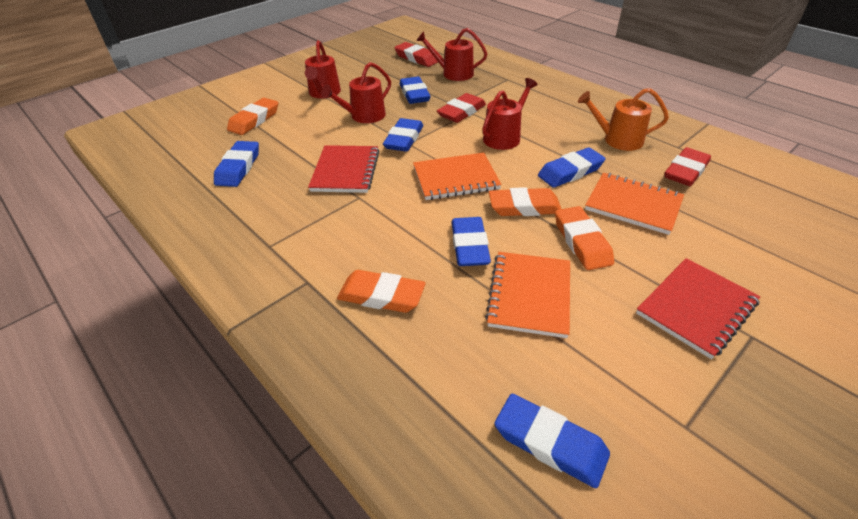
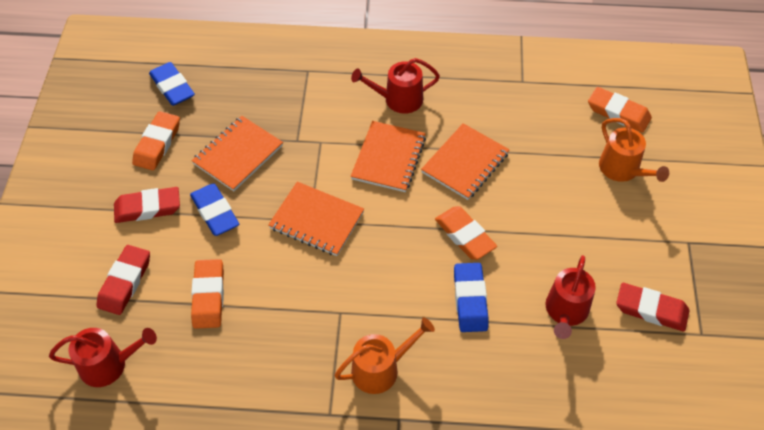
blue eraser: [214,141,259,187] [383,118,423,152] [400,77,431,104] [451,217,491,266] [495,393,610,488] [538,147,605,188] = 6 -> [149,62,195,106] [190,183,239,236] [454,263,488,332] = 3
orange notebook: [413,152,502,200] [485,252,570,338] [585,173,684,235] = 3 -> [192,116,283,191] [268,182,364,256] [351,121,426,192] [421,123,510,200] = 4
orange watering can: [578,88,669,151] = 1 -> [334,317,435,394] [599,118,669,182] = 2
red notebook: [308,145,380,193] [636,258,760,359] = 2 -> none = 0
red watering can: [305,40,341,99] [321,62,391,123] [416,28,487,81] [482,78,538,150] = 4 -> [49,328,157,387] [351,58,440,114] [545,255,596,339] = 3

